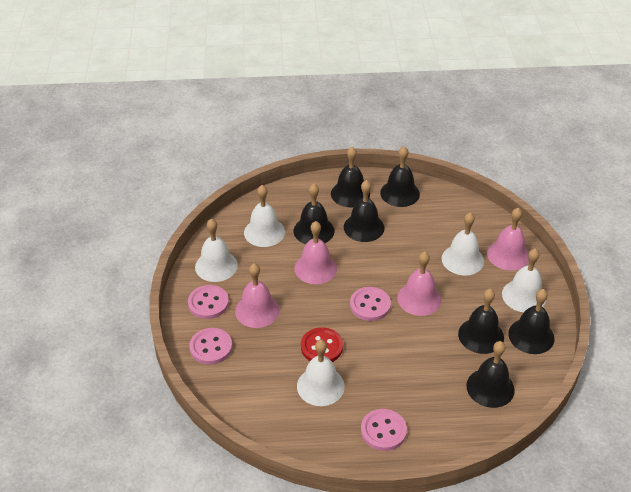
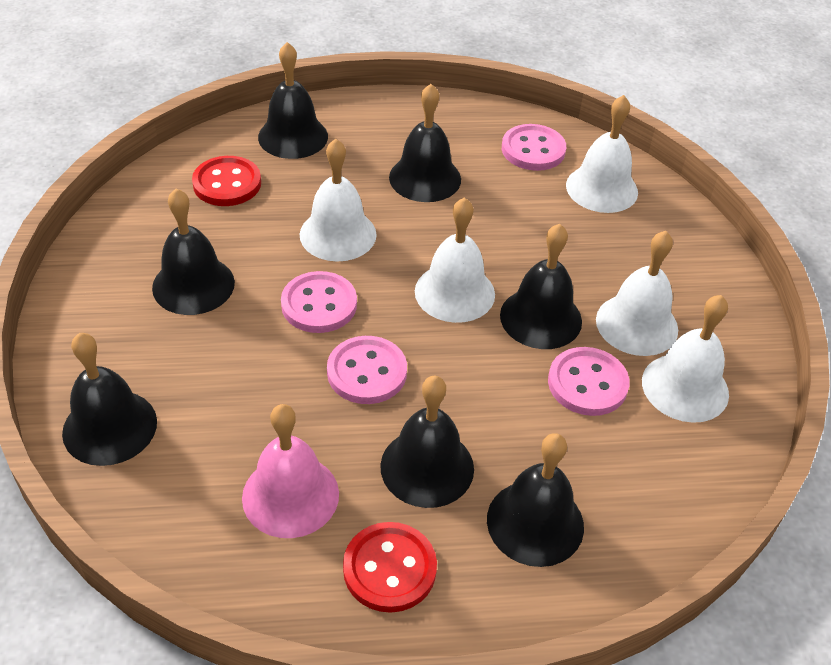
pink bell: [235,263,280,328] [294,221,337,284] [397,252,442,316] [487,208,529,271] = 4 -> [242,404,339,538] = 1
red button: [301,327,343,362] = 1 -> [192,156,261,206] [343,522,437,613] = 2

